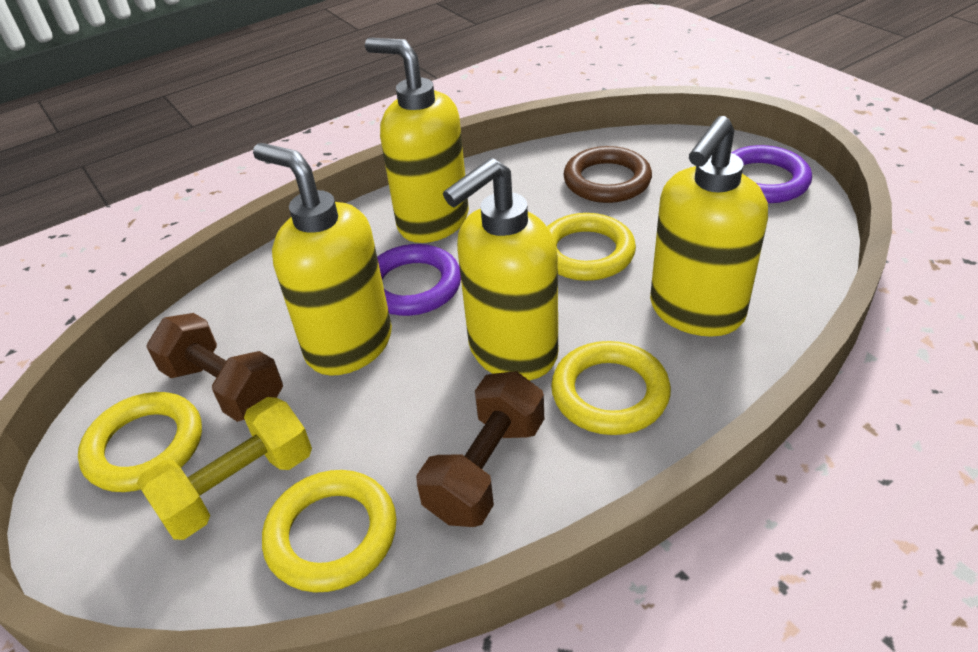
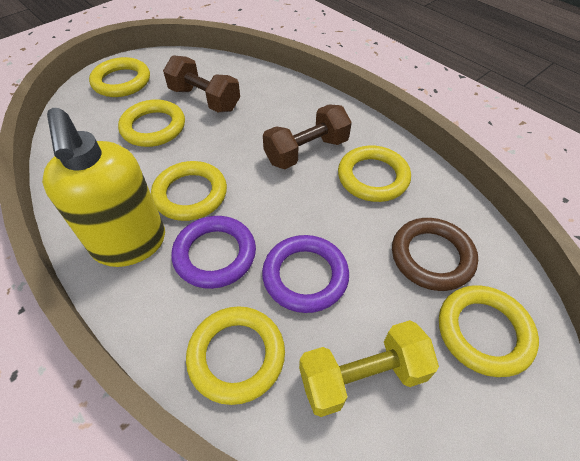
yellow ring: [78,392,202,492] [262,470,396,592] [547,213,636,281] [551,341,671,435] = 4 -> [89,57,150,97] [118,99,185,147] [151,161,227,221] [186,306,285,405] [338,145,411,202] [439,285,539,377] = 6
yellow soap dispenser: [253,143,392,376] [365,38,469,243] [443,158,558,380] [650,116,768,337] = 4 -> [42,108,165,267] = 1

